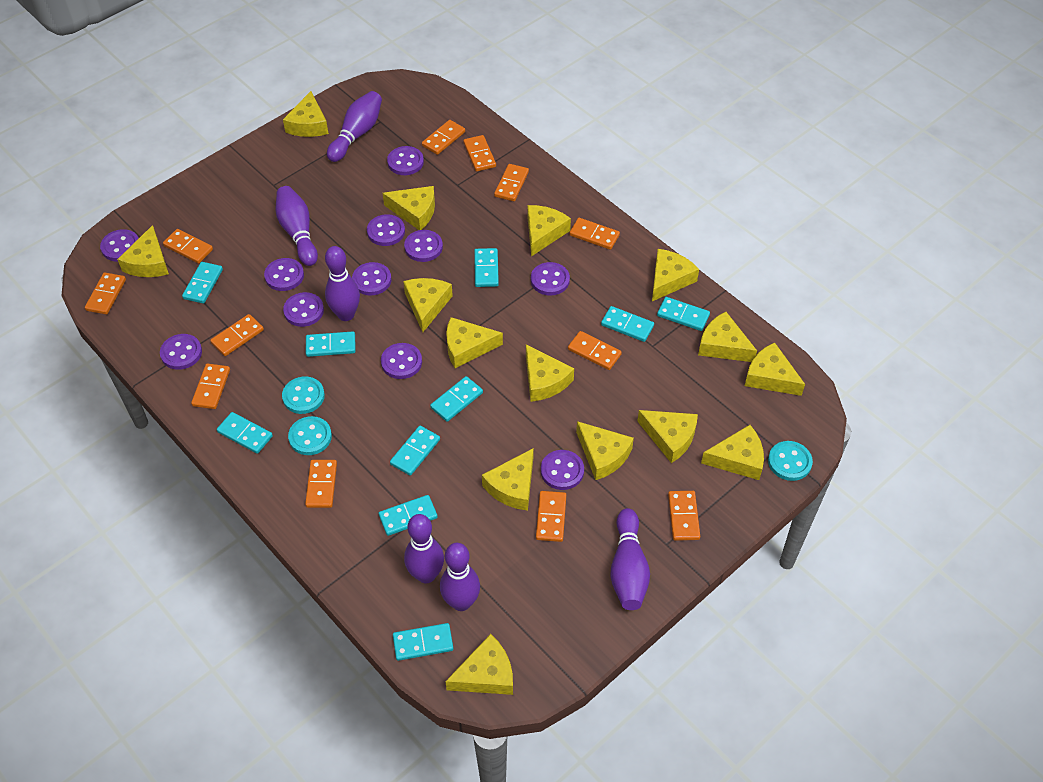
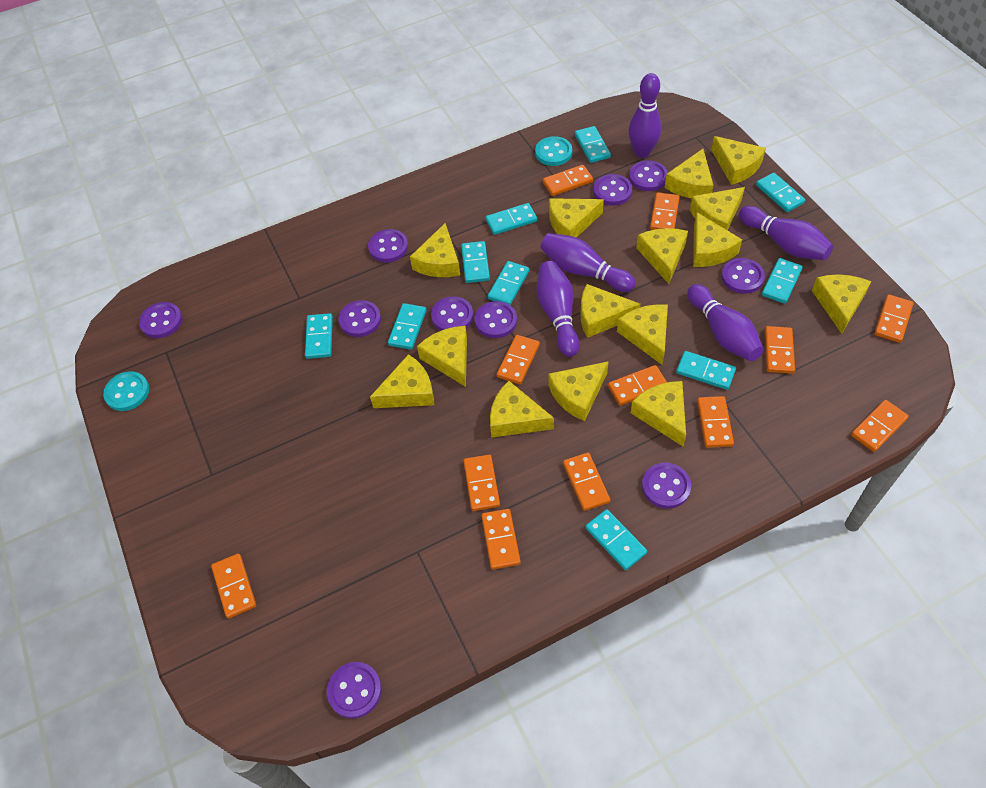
purple bowling pin: [276,186,318,266] [325,246,360,321] [327,91,382,162] [404,514,444,583] [440,543,480,611] [610,508,650,610] = 6 -> [537,261,580,357] [540,233,636,292] [629,73,662,158] [687,284,764,361] [739,206,833,260] = 5
purple button: [100,229,139,261] [160,334,202,370] [264,258,304,291] [283,292,324,327] [352,262,391,296] [367,214,405,246] [381,343,422,379] [387,146,424,175] [404,230,443,262] [531,262,570,296] [541,450,584,490] = 11 -> [139,302,182,338] [327,662,382,719] [338,300,381,337] [368,229,408,263] [431,296,473,331] [475,301,517,338] [593,174,632,206] [629,160,668,191] [642,463,691,509] [721,258,765,294] = 10
turquoise button: [282,376,325,414] [288,416,332,455] [768,441,813,481] = 3 -> [103,371,149,411] [535,136,572,166] = 2

